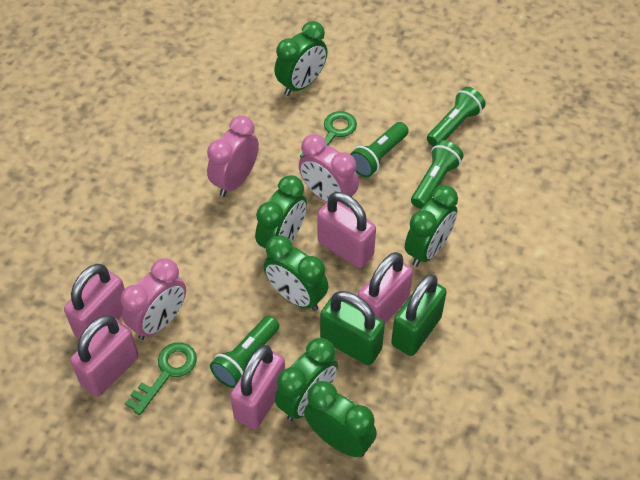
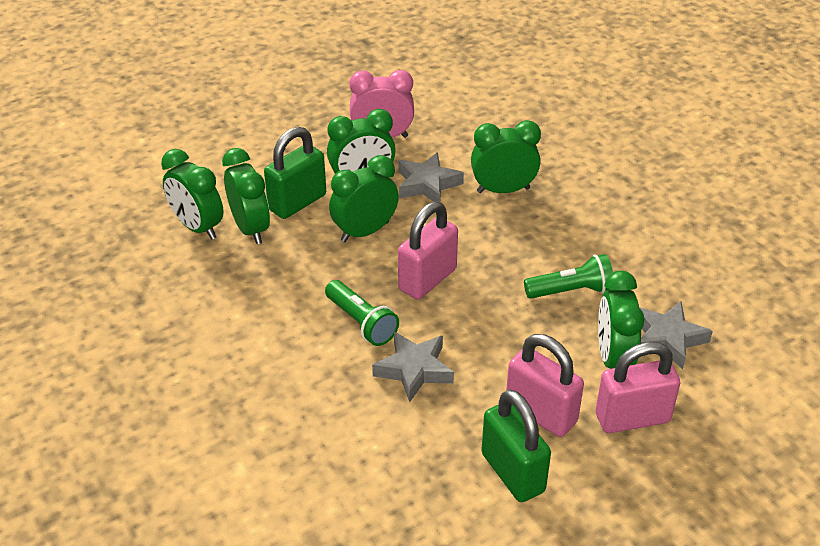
green flashlight: [210,316,279,388] [350,122,409,177] [411,140,464,209] [427,87,486,147] = 4 -> [325,280,399,346] [524,254,613,299] = 2
green key: [125,342,197,415] [300,111,357,157] = 2 -> none = 0
grey star: none = 0 -> [372,332,454,403] [398,152,464,202] [639,301,713,369] = 3
pink clock: [121,258,186,340] [207,116,259,197] [299,134,359,207] = 3 -> [350,70,414,138] = 1
pink padlock: [64,264,125,339] [70,315,139,397] [230,345,285,429] [317,192,376,268] [358,252,413,324] = 5 -> [398,202,458,299] [506,334,584,437] [596,342,680,433] = 3

